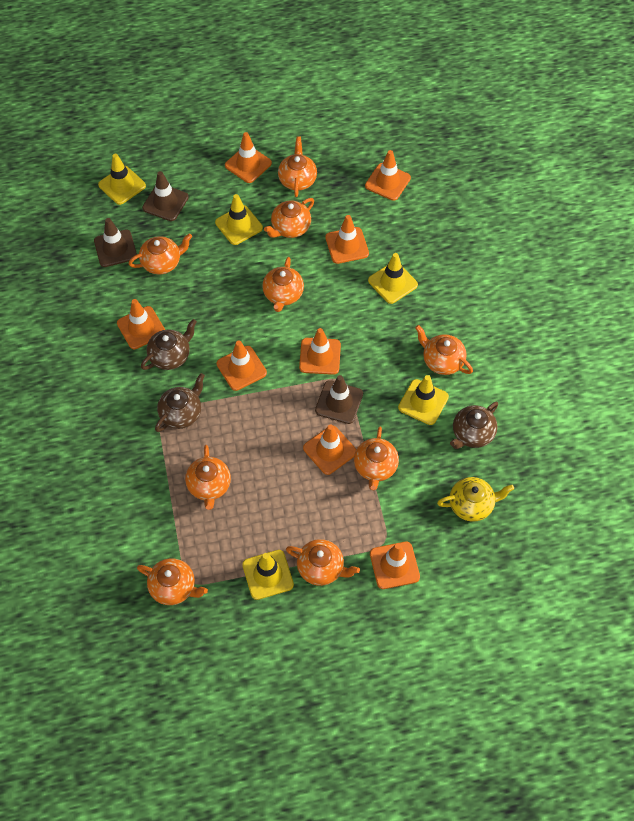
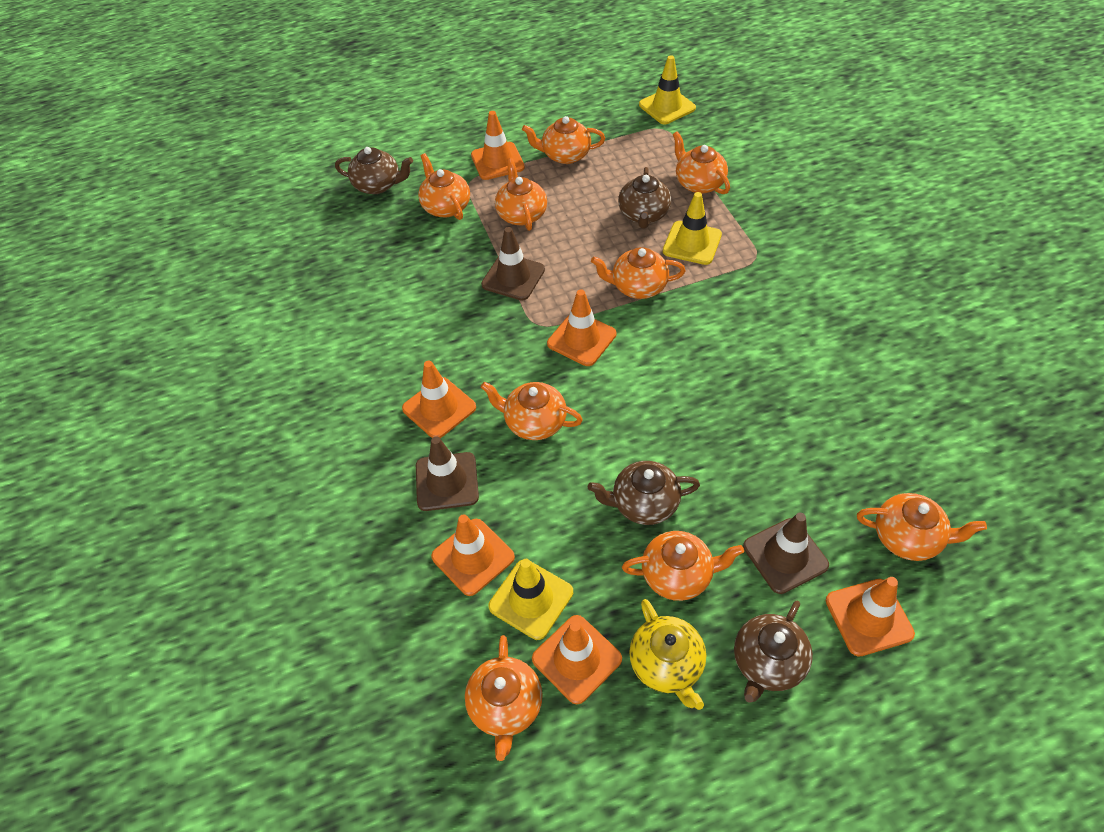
brown teapot: [141,319,197,370] [155,373,205,432] [450,402,498,449] = 3 -> [335,147,413,194] [588,461,700,525] [618,167,671,229] [734,601,813,703] = 4
orange traffic cone: [117,299,165,349] [216,340,267,391] [225,132,272,183] [299,328,341,375] [303,424,356,475] [325,215,369,264] [365,150,411,201] [370,542,420,589] = 8 -> [402,361,476,438] [431,514,515,596] [471,111,525,180] [532,615,622,704] [547,289,616,366] [826,577,915,657] = 6
yellow traffic cone: [98,154,146,205] [215,194,263,245] [242,550,294,600] [368,253,418,304] [398,375,449,425] = 5 -> [489,559,573,640] [639,55,696,124] [663,192,722,265] = 3

